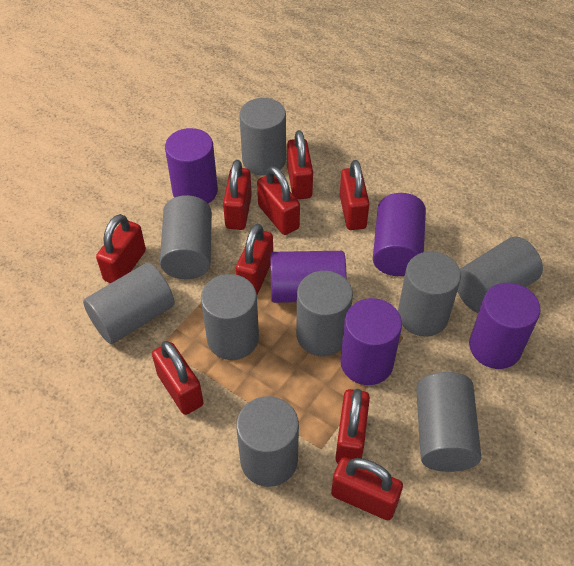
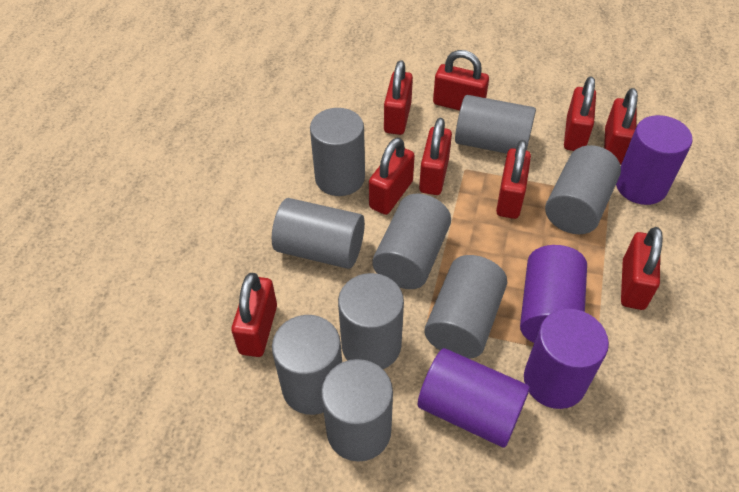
purple cylinder: [165,128,218,204] [270,251,347,303] [340,298,402,385] [373,193,426,276] [469,283,541,369] = 5 -> [418,348,530,448] [520,245,587,343] [524,309,609,409] [616,115,693,205] = 4

